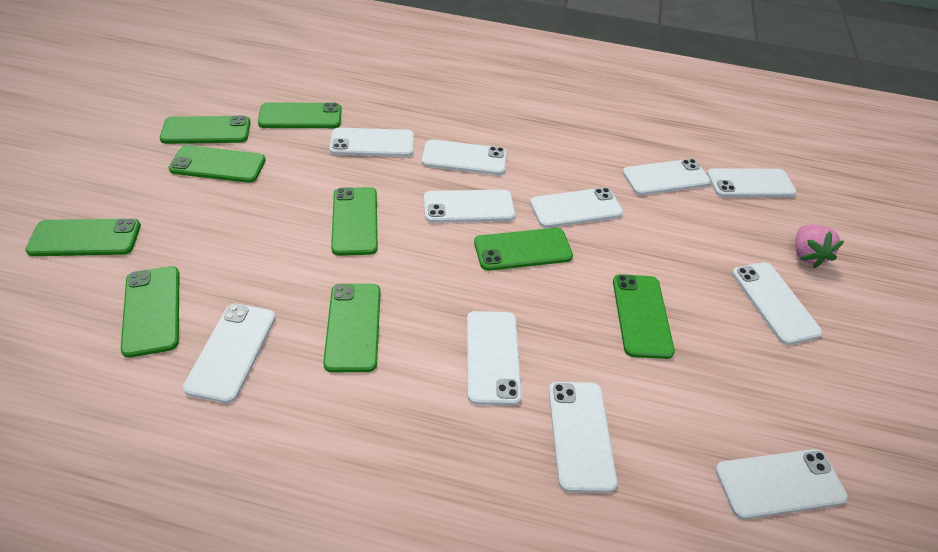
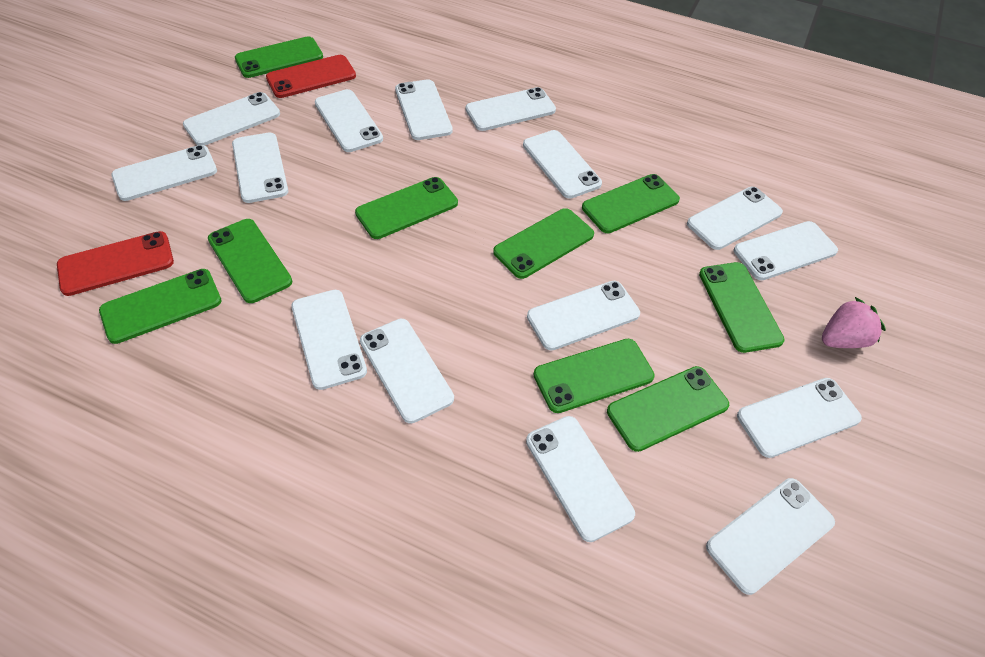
red phone: none = 0 -> [57,231,174,296] [266,55,356,98] = 2
white phone: [183,303,276,403] [330,128,414,157] [422,140,507,175] [424,190,515,223] [467,311,522,405] [530,187,623,228] [548,382,617,493] [622,159,711,195] [707,168,797,197] [715,449,848,519] [732,262,822,345] = 11 -> [112,145,217,201] [183,92,280,145] [232,132,288,203] [291,290,367,390] [315,89,383,152] [360,319,454,423] [395,79,453,140] [466,87,556,131] [523,130,602,199] [526,416,635,542] [527,281,640,351] [687,187,783,250] [706,478,835,595] [734,221,838,280] [737,378,862,458] = 15

